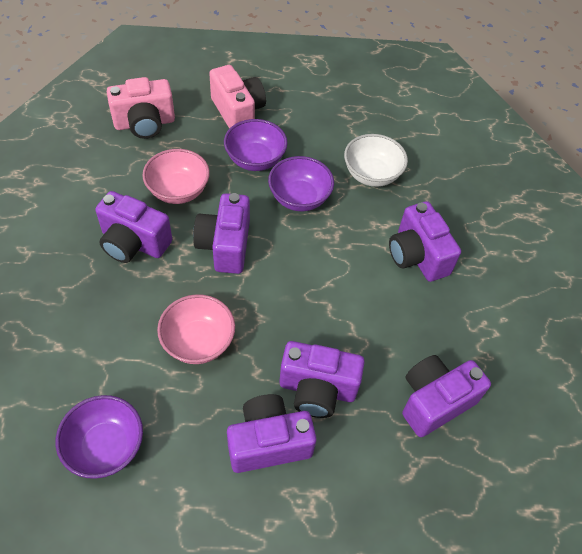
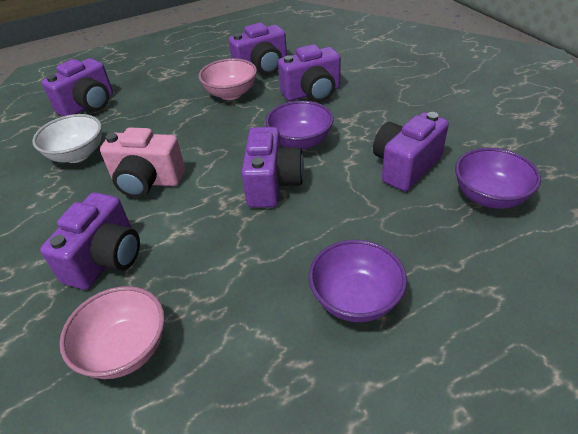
pink camera: [107,77,175,139] [209,65,266,129] = 2 -> [100,127,185,198] = 1

